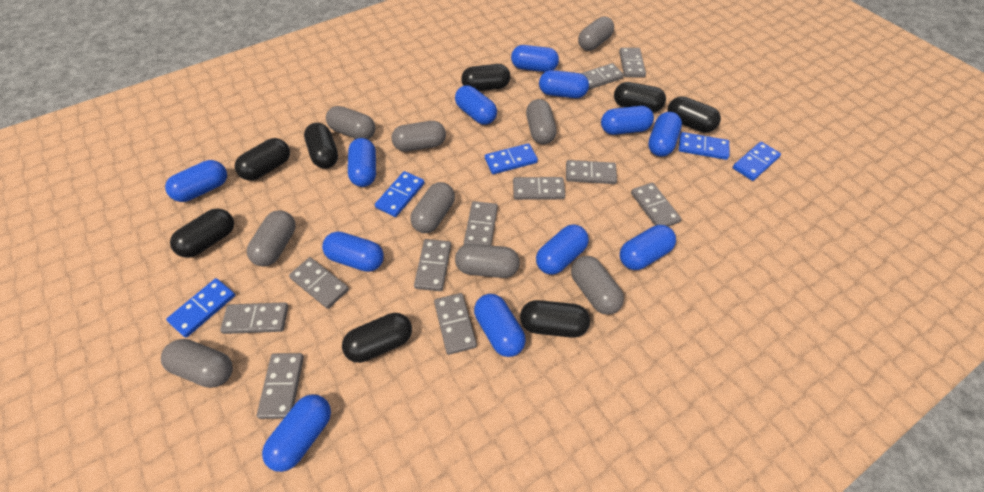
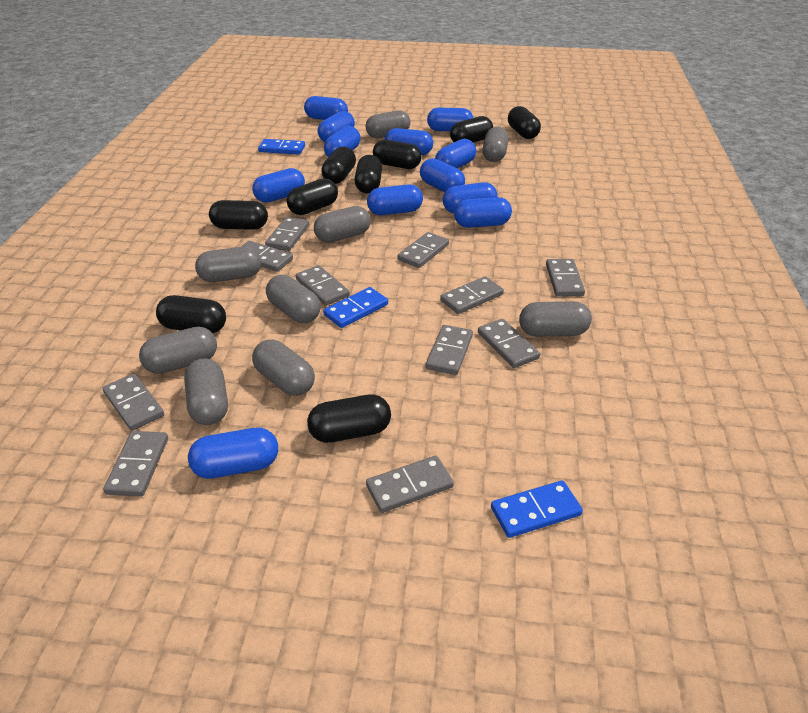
black capsule: [170,208,234,258] [235,138,290,181] [304,123,338,169] [342,313,412,363] [461,64,510,91] [520,300,590,338] [614,82,666,112] [667,96,721,133] = 8 -> [156,295,226,333] [209,200,268,230] [287,178,338,215] [307,394,391,443] [321,147,356,184] [354,155,382,194] [373,140,422,169] [450,116,493,143] [508,106,541,139] = 9
blue domino: [166,278,235,338] [375,171,424,217] [485,143,538,174] [679,132,729,160] [733,142,781,181] = 5 -> [258,139,305,155] [323,287,388,328] [491,480,583,538] = 3

